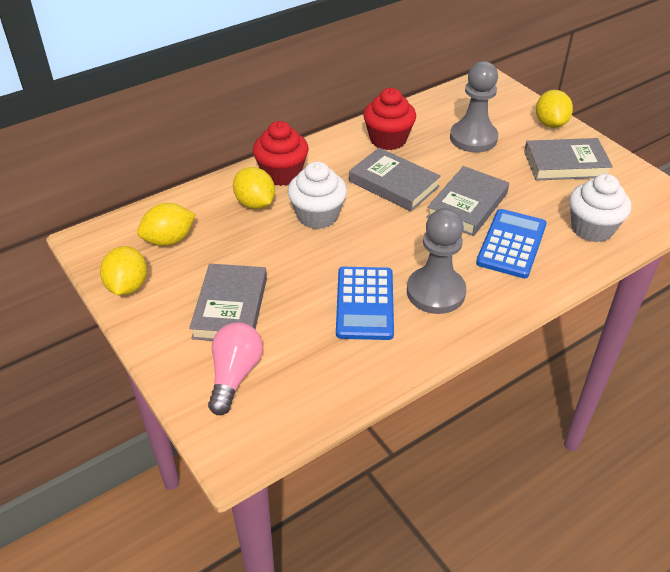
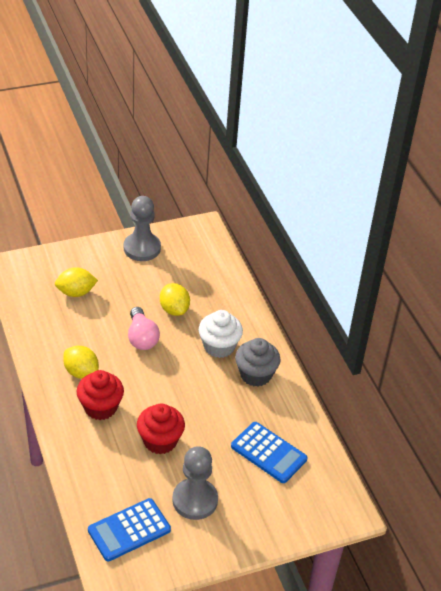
grey book: [189,264,267,341] [349,148,441,211] [427,166,509,236] [524,138,613,180] = 4 -> none = 0
grey cupcake: none = 0 -> [235,338,281,387] = 1
white cupcake: [288,161,347,229] [569,174,631,242] = 2 -> [199,310,243,358] = 1
yellow lemon: [100,246,147,296] [137,203,196,246] [233,167,275,209] [536,90,573,128] = 4 -> [55,267,98,297] [63,346,99,379] [160,283,190,316] = 3

